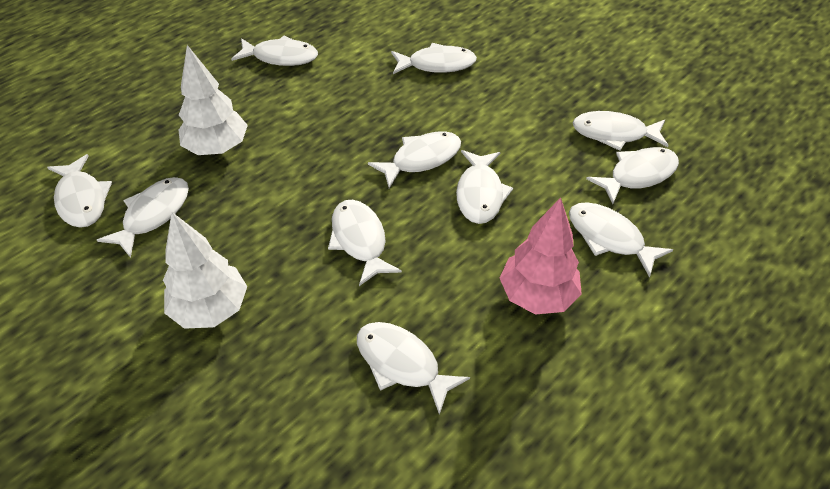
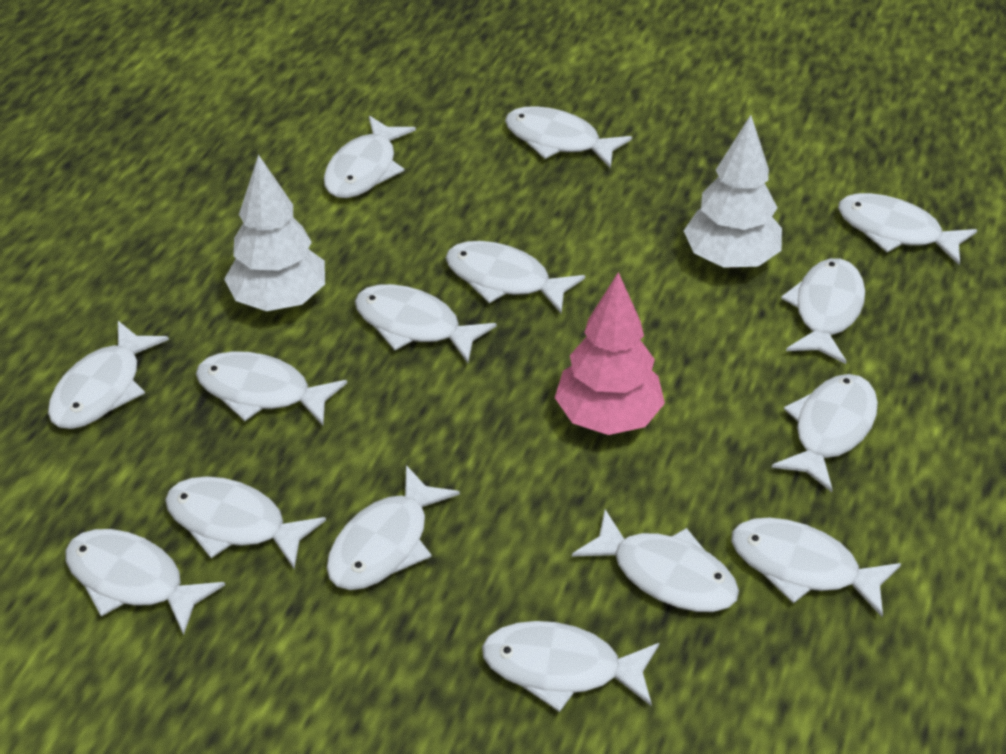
white fish: [47,154,112,228] [97,177,189,258] [231,36,318,66] [328,200,402,286] [357,322,470,415] [368,131,461,188] [391,43,477,74] [456,150,513,224] [569,202,673,278] [573,111,669,151] [586,147,679,204] = 11 -> [48,321,169,429] [65,529,225,635] [165,476,326,569] [196,351,347,426] [324,116,416,198] [327,465,460,590] [355,284,497,363] [446,241,585,314] [482,621,659,712] [505,106,632,169] [572,510,739,612] [731,518,901,617] [772,374,878,492] [781,258,865,364] [838,193,977,265] = 15

